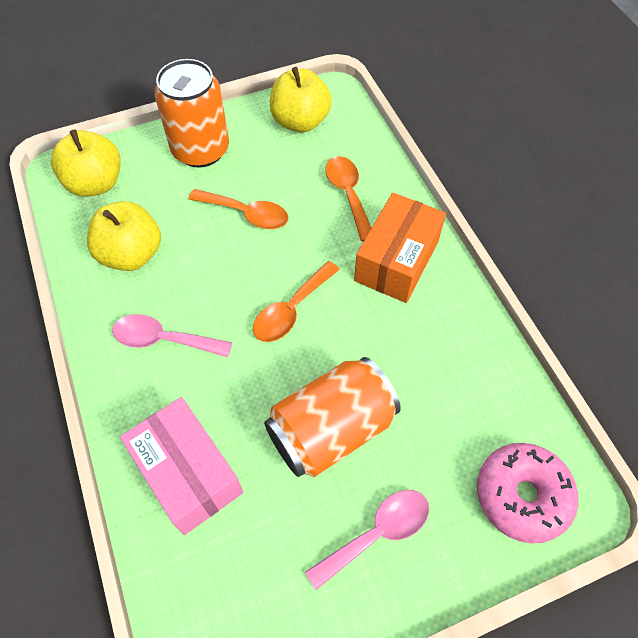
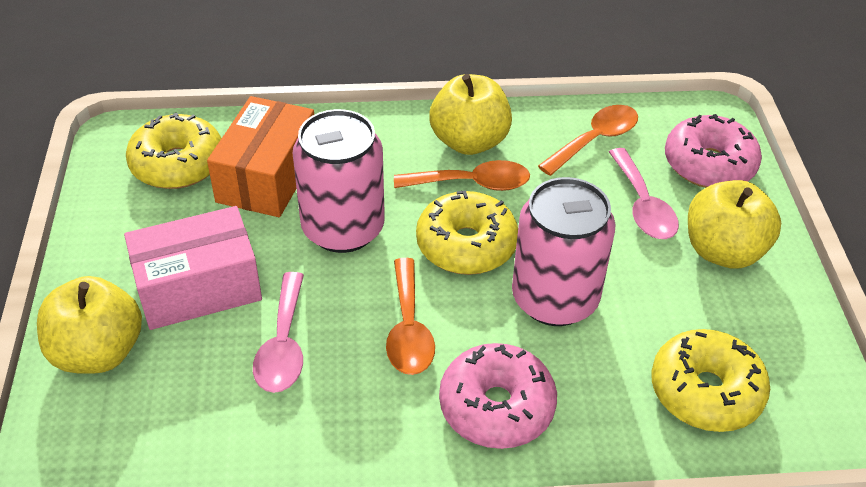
orange can: [155,59,229,168] [264,357,401,477] = 2 -> none = 0
pink can: none = 0 -> [293,109,385,253] [512,177,616,326] = 2
pink donut: [477,443,578,543] = 1 -> [439,343,557,449] [665,114,762,188] = 2
yellow donut: none = 0 -> [126,113,222,189] [416,190,518,275] [651,329,770,432] = 3

